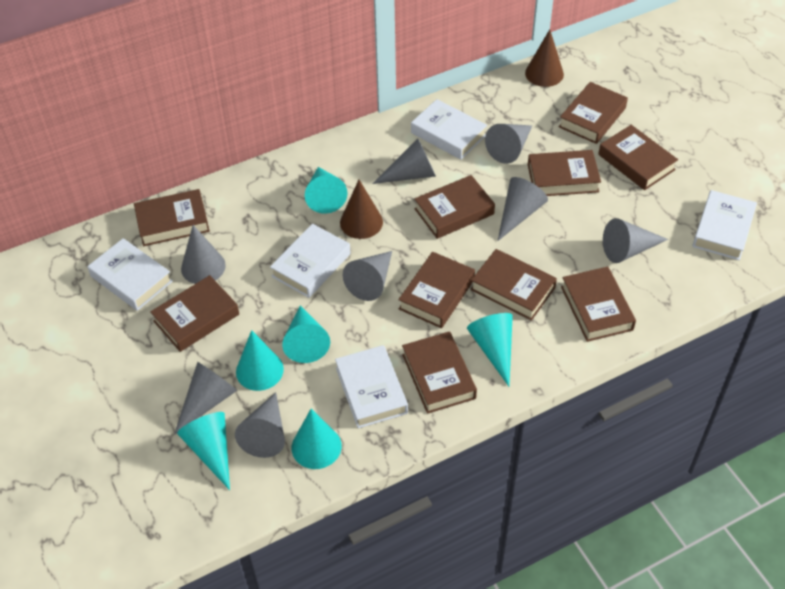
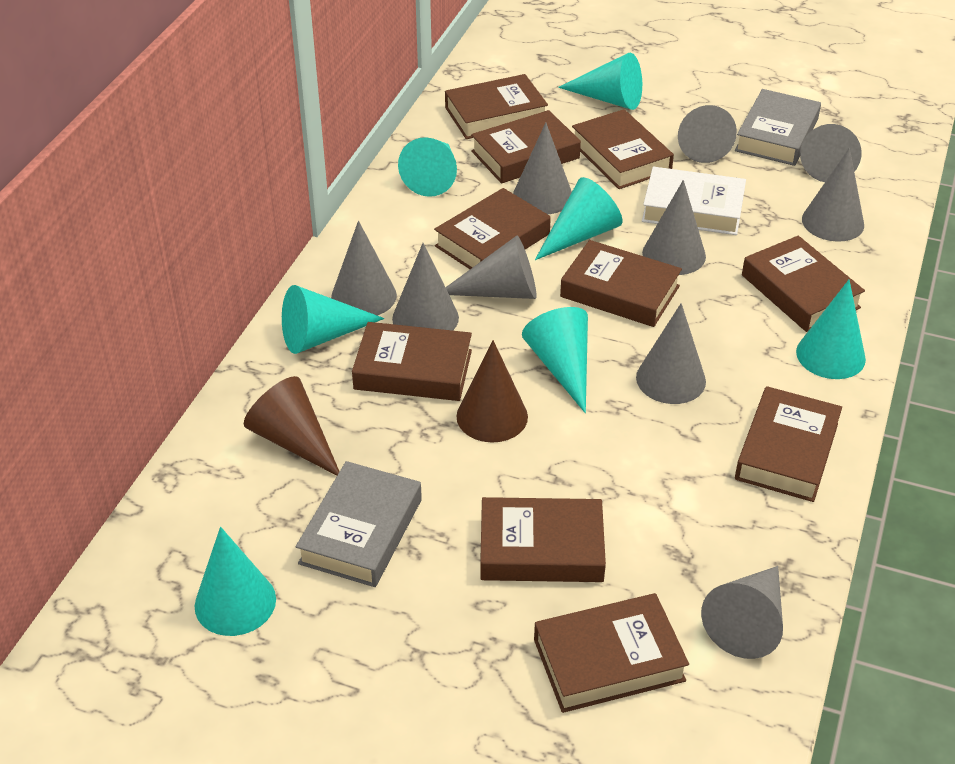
grey book: none = 0 -> [296,461,422,587] [735,89,821,166] = 2
grey cone: [174,362,237,435] [181,225,226,284] [235,392,285,458] [343,251,392,301] [372,139,436,184] [485,124,532,164] [498,177,548,241] [603,218,668,263] = 8 -> [331,221,397,316] [392,243,459,331] [446,235,537,299] [513,122,572,214] [636,303,706,404] [642,180,706,275] [678,105,737,163] [701,566,783,659] [800,124,862,182] [802,148,864,242] = 10
turquoise cone: [177,412,230,490] [236,330,284,391] [282,306,330,363] [292,409,342,469] [305,167,348,214] [467,313,513,386] = 6 -> [195,527,276,636] [282,285,384,354] [398,137,457,197] [522,307,588,413] [535,177,623,260] [558,53,642,110] [796,280,866,379] = 7
white book: [87,238,173,311] [270,224,351,298] [335,345,408,428] [411,99,487,160] [692,190,757,260] = 5 -> [642,167,746,235] = 1

